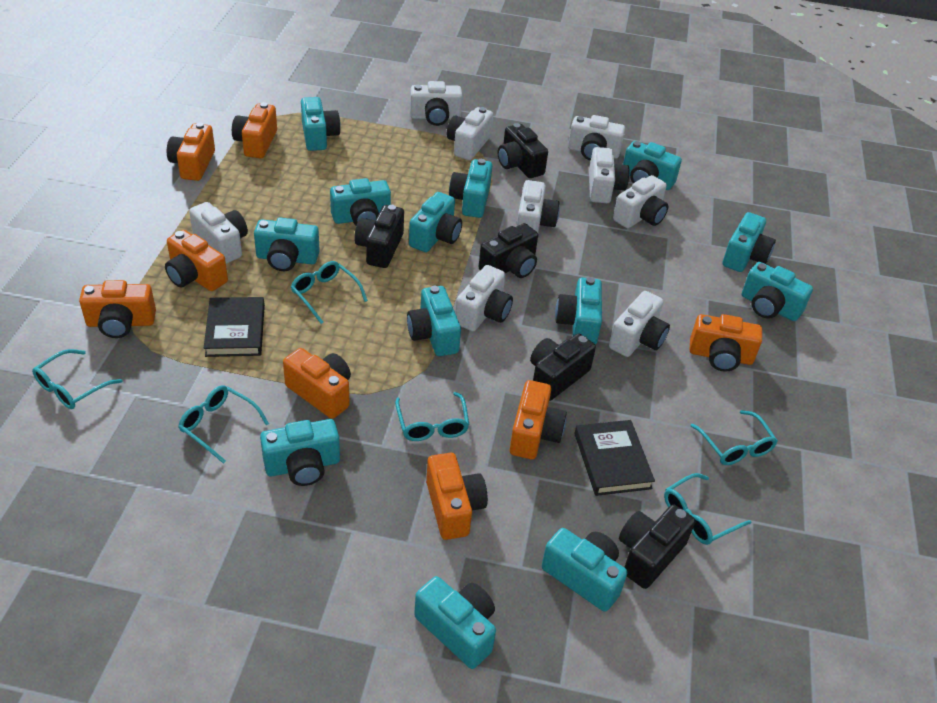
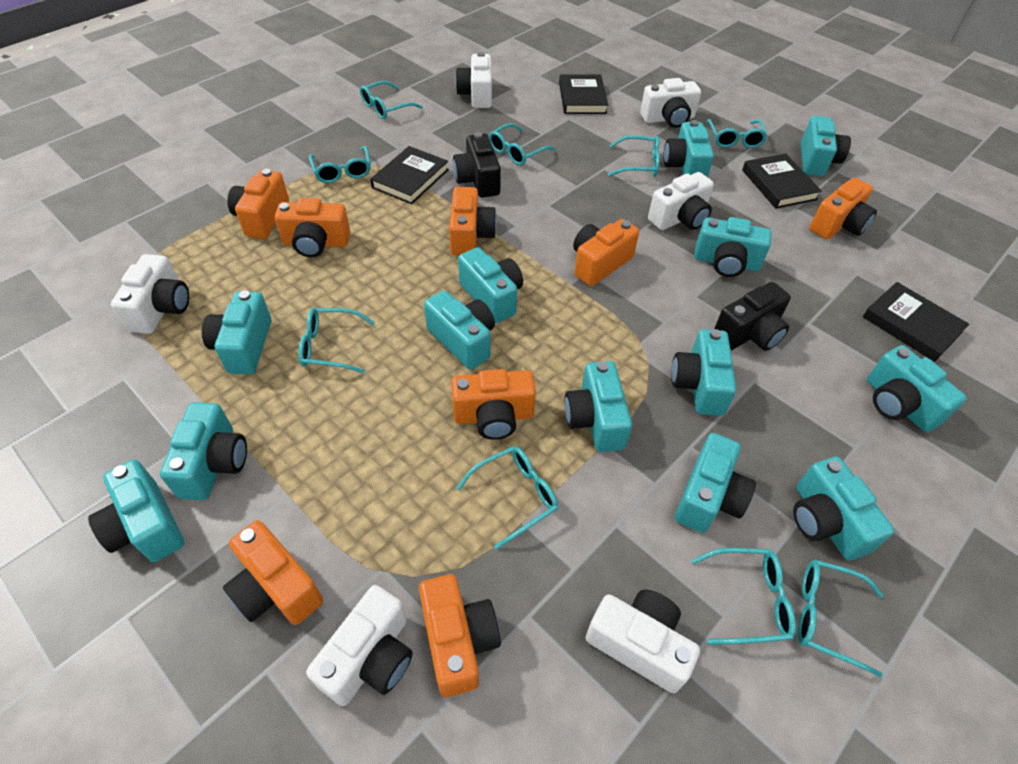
black book: [204,297,265,357] [574,420,655,496] = 2 -> [370,146,449,204] [559,74,608,114] [742,154,822,209] [863,282,969,362] = 4
black camera: [354,205,404,268] [479,223,538,278] [498,123,548,178] [530,334,596,401] [619,505,695,589] = 5 -> [453,132,501,197] [714,282,791,351] = 2
turquoise glasses: [32,349,122,409] [178,385,269,464] [291,261,368,324] [395,392,470,441] [664,473,752,545] [690,410,778,465] = 6 -> [298,308,375,373] [309,146,371,183] [360,81,423,119] [456,446,558,550] [488,124,556,166] [608,135,660,177] [691,548,796,644] [706,119,768,148] [798,559,884,677] = 9
white camera: [189,202,248,264] [410,81,463,126] [447,107,493,160] [455,265,513,331] [517,180,560,233] [568,115,625,161] [589,147,629,203] [609,291,670,357] [613,175,668,228] = 9 -> [111,254,189,334] [306,585,413,706] [455,52,492,108] [586,590,700,693] [640,78,701,128] [648,172,714,230] = 6

